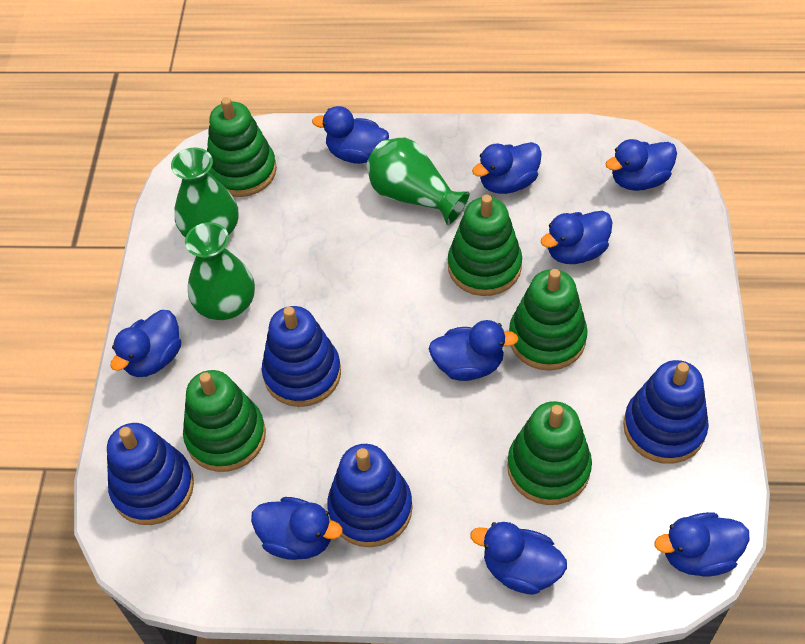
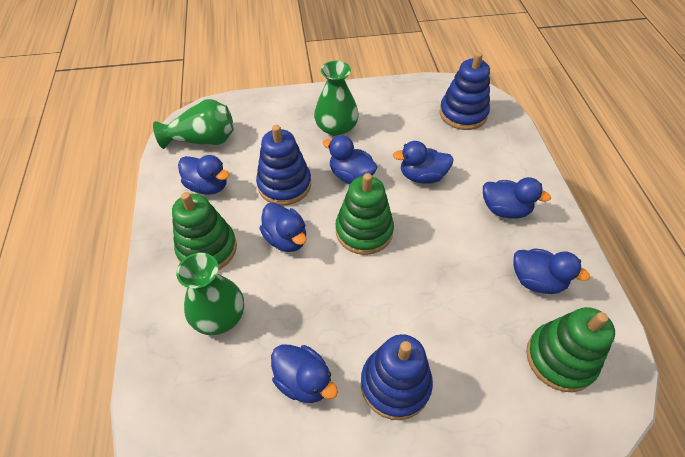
blue duck: [111,310,181,377] [251,497,343,560] [312,106,389,164] [429,320,519,381] [470,522,567,595] [472,142,542,194] [540,211,613,264] [606,139,677,191] [655,512,749,577] = 9 -> [178,155,229,195] [259,202,306,252] [271,345,338,403] [323,135,377,184] [393,141,454,184] [483,177,551,219] [513,248,590,294] = 7
blue stacking toy: [107,423,194,525] [262,306,341,407] [327,444,413,547] [623,360,709,464] = 4 -> [256,125,311,205] [361,334,433,420] [439,52,490,130] = 3
green stacking toy: [183,370,266,472] [207,97,277,197] [448,195,522,296] [507,401,592,505] [509,269,588,371] = 5 -> [172,192,237,270] [335,173,394,255] [526,307,615,392] = 3

